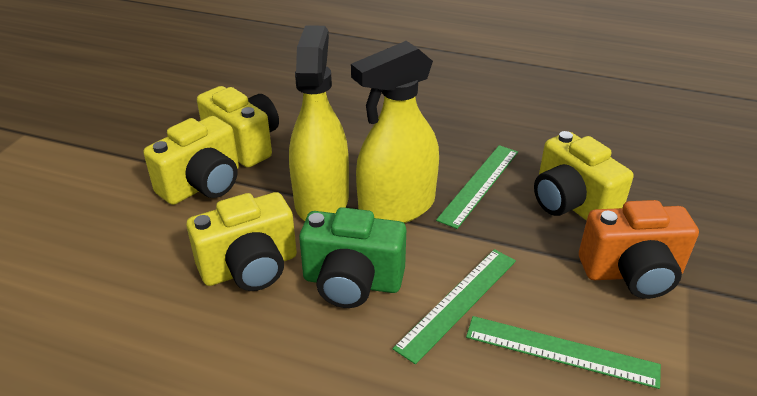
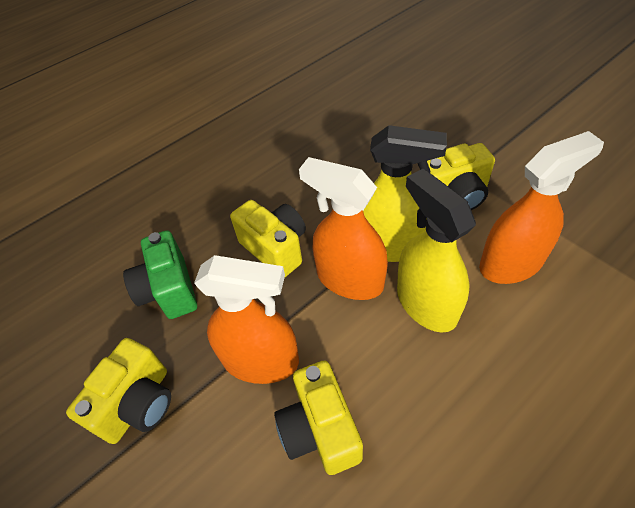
green ruler: [393,249,516,365] [436,145,518,229] [466,316,661,389] = 3 -> none = 0
orange camera: [579,200,699,299] = 1 -> none = 0
orange spray bottle: none = 0 -> [194,255,299,384] [299,157,388,300] [479,131,604,284] = 3

